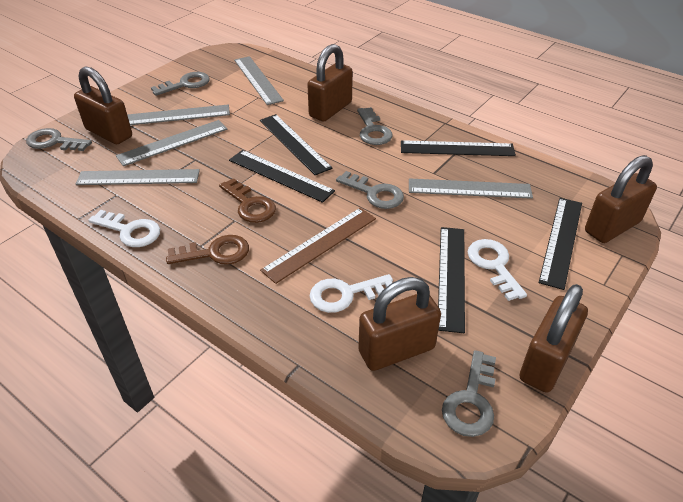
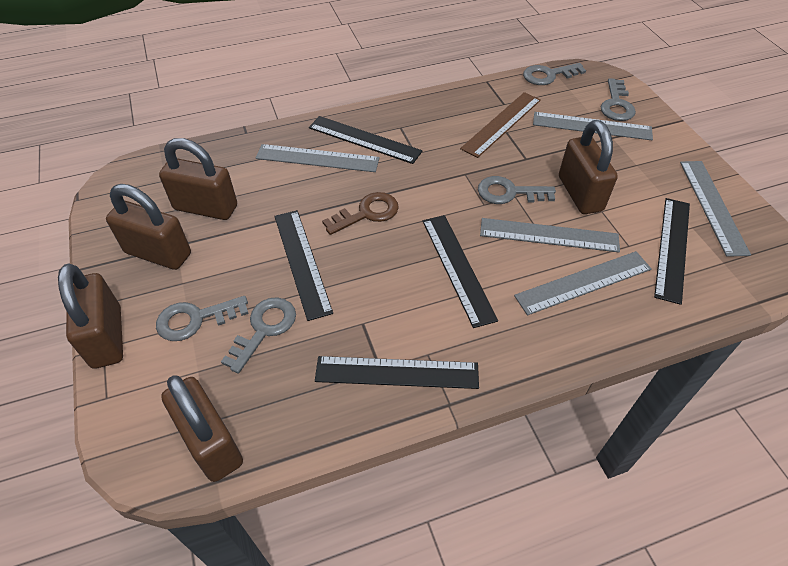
brown key: [166,235,249,265] [219,178,276,223] = 2 -> [322,192,399,235] = 1
white key: [88,210,160,247] [309,274,393,313] [468,239,527,301] = 3 -> none = 0

